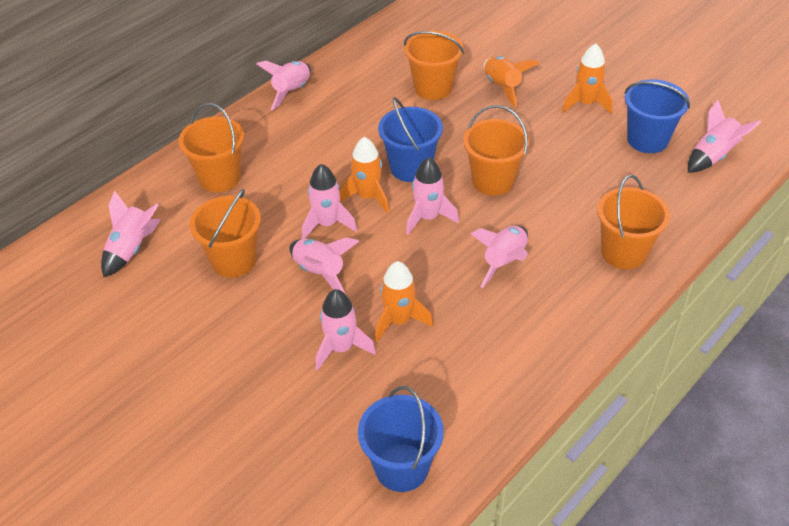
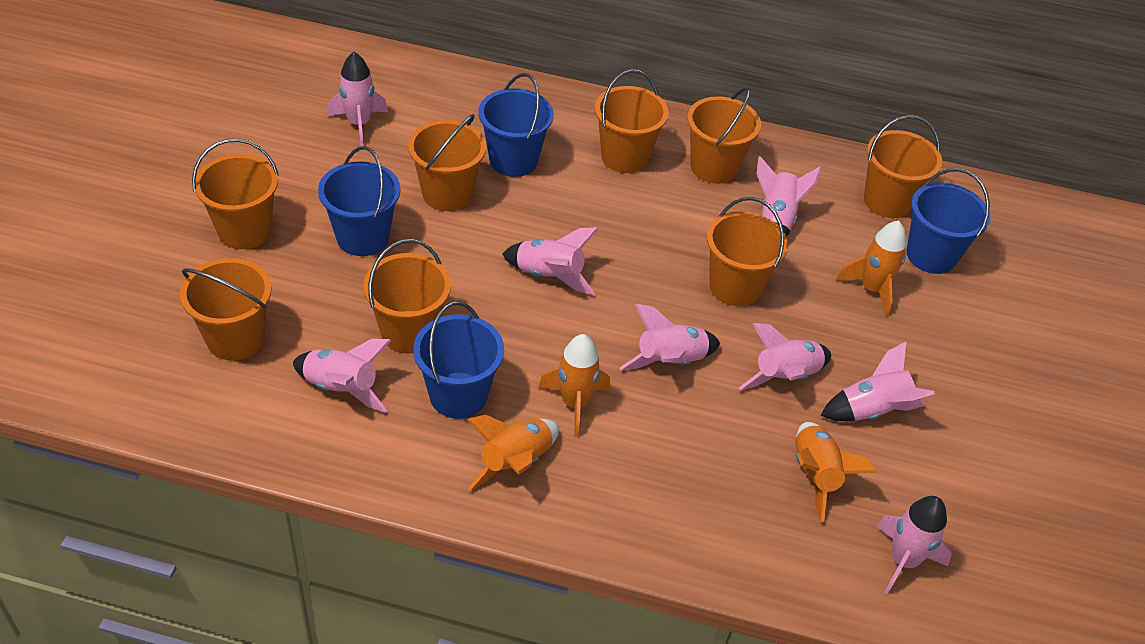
blue bucket: [358,386,444,492] [378,97,443,182] [624,79,690,153] = 3 -> [318,146,400,256] [413,301,504,419] [479,73,554,177] [906,168,990,274] = 4
orange bucket: [179,103,244,192] [190,189,261,278] [404,31,464,100] [463,105,529,196] [598,175,670,269] = 5 -> [180,258,272,360] [192,138,279,249] [363,239,451,354] [408,114,486,211] [595,69,669,173] [687,87,761,184] [707,197,788,306] [864,115,942,218] = 8

